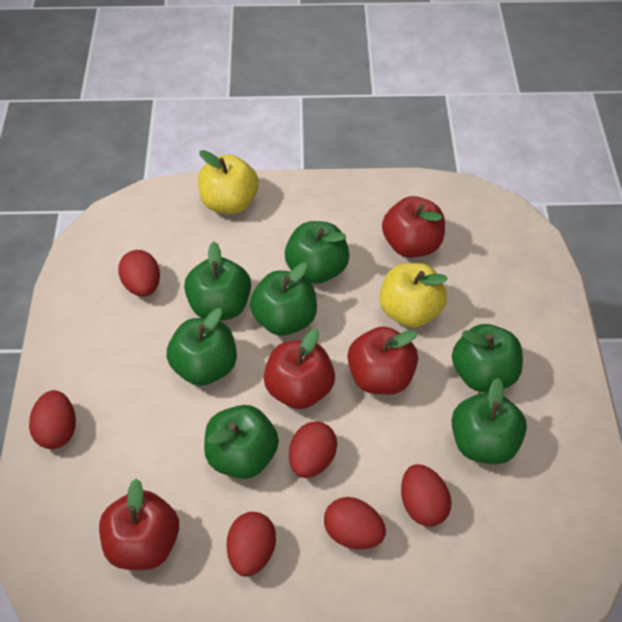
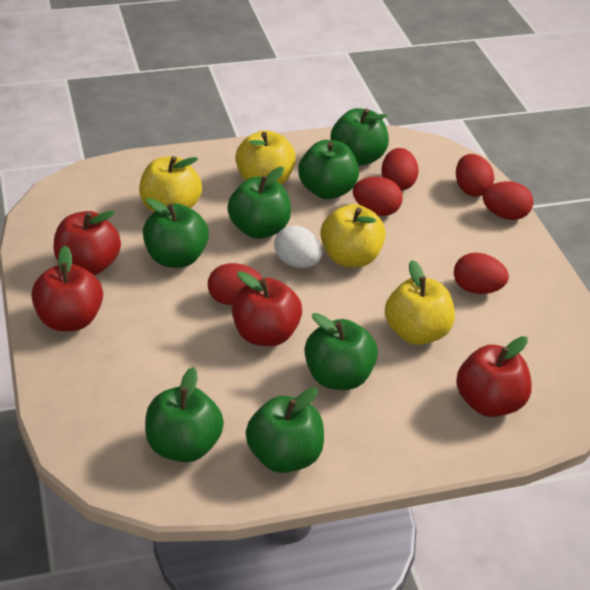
white egg: none = 0 -> [274,225,322,268] = 1
yellow apple: [198,150,259,214] [379,263,448,328] = 2 -> [139,156,202,212] [235,130,296,185] [320,204,386,268] [385,260,455,345] = 4

